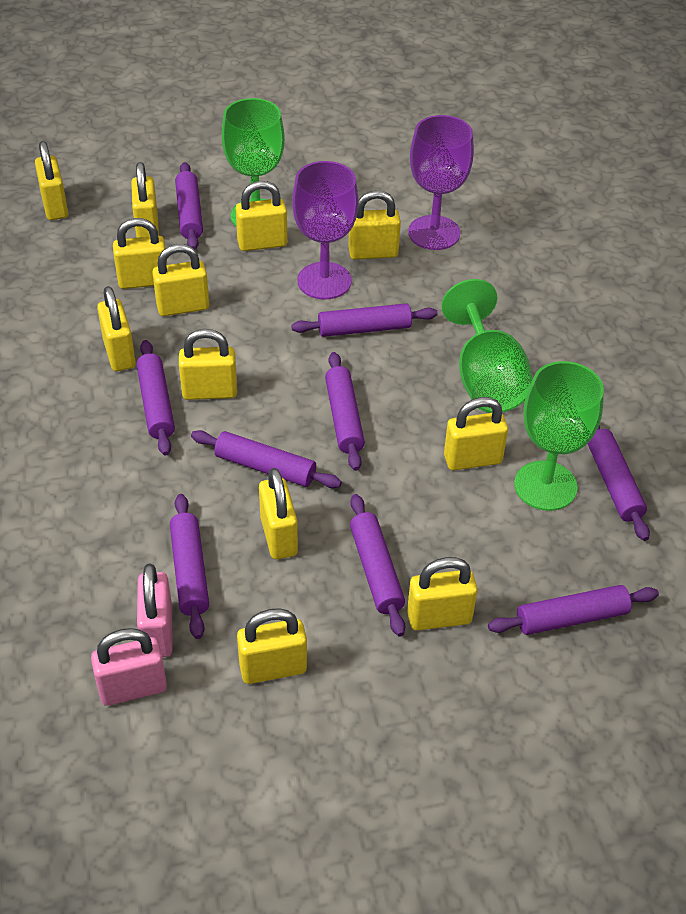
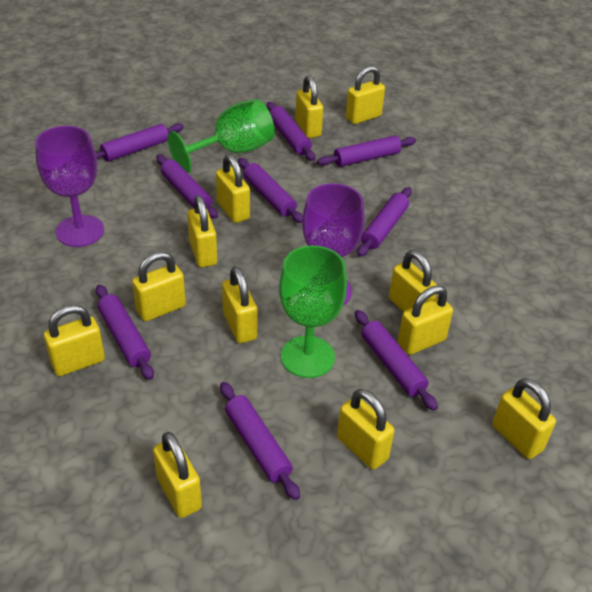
green goblet: [222,98,285,227] [441,279,533,413] [514,361,604,511] = 3 -> [168,99,275,173] [279,245,347,378] = 2
pink padlock: [91,628,167,706] [137,564,172,657] = 2 -> none = 0

